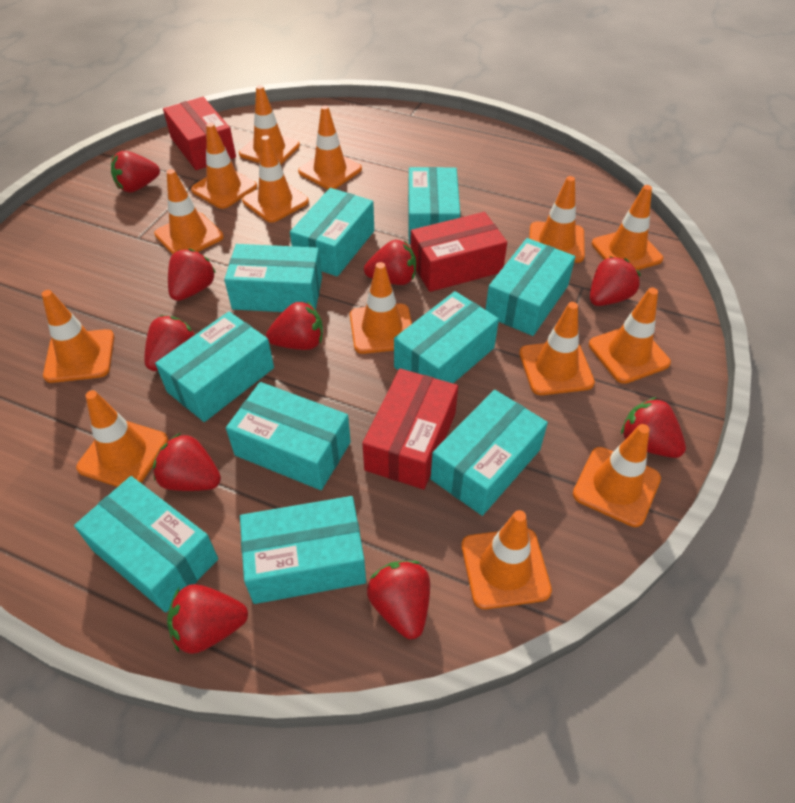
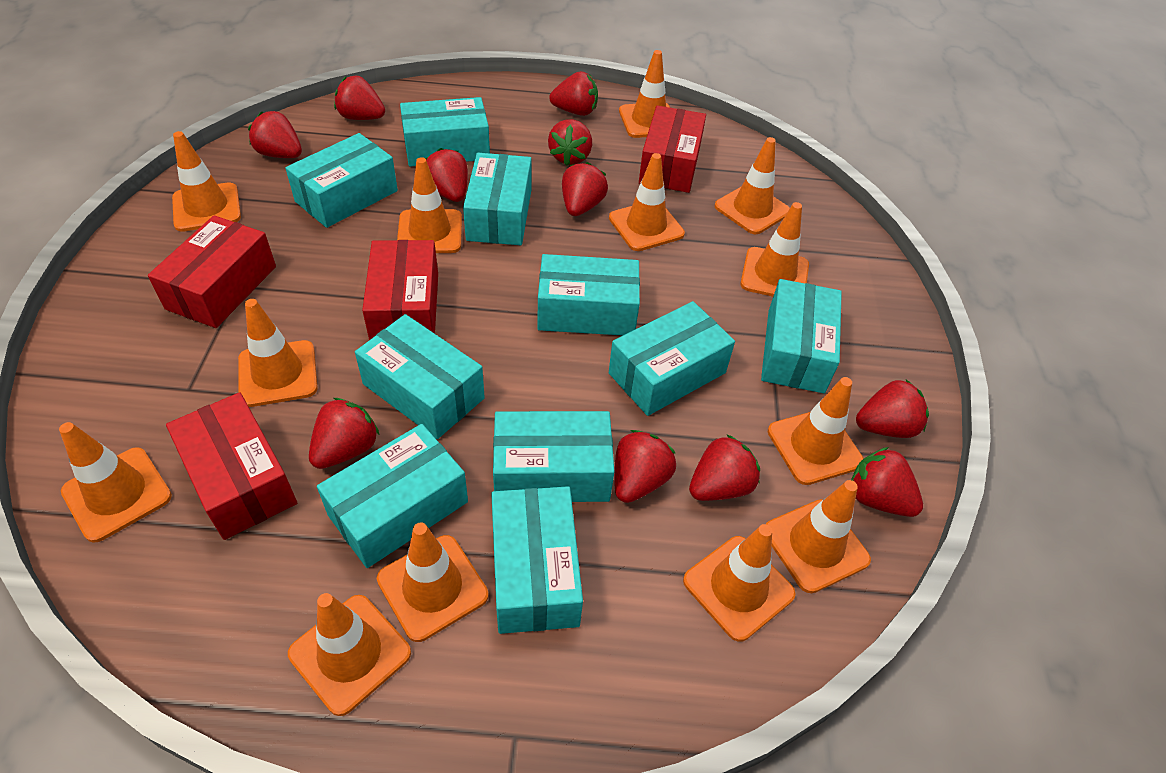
orange traffic cone: [42,290,114,383] [76,390,169,487] [154,169,224,254] [191,123,257,209] [239,85,300,165] [242,135,309,223] [298,105,362,189] [350,262,412,354] [462,510,552,609] [519,302,595,395] [529,176,585,263] [573,424,661,527] [589,288,671,384] [592,185,663,270] = 14 -> [59,422,172,543] [172,131,241,232] [238,299,318,407] [288,593,411,716] [377,522,488,642] [397,157,462,253] [609,153,685,251] [619,50,670,138] [683,524,796,642] [715,137,790,234] [740,202,809,297] [766,480,871,593] [768,377,864,485] = 13
red box: [163,97,236,170] [362,369,458,489] [410,212,507,292] = 3 -> [148,215,276,328] [166,392,297,540] [362,240,438,340] [639,105,706,193] = 4
red strawberry: [111,151,160,193] [144,315,195,371] [153,433,221,491] [167,584,248,654] [168,249,216,301] [266,301,323,350] [364,240,416,285] [367,561,430,639] [590,256,641,306] [621,397,686,458] = 10 -> [248,111,302,158] [309,398,380,469] [334,76,385,120] [425,148,468,202] [548,119,592,166] [549,71,598,116] [562,162,608,216] [614,430,676,503] [689,434,760,501] [851,447,923,517] [856,380,929,438] = 11

